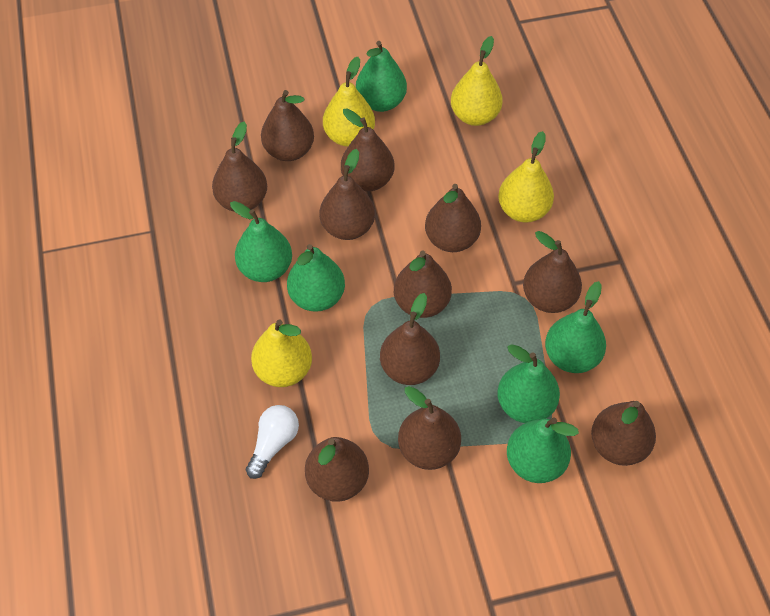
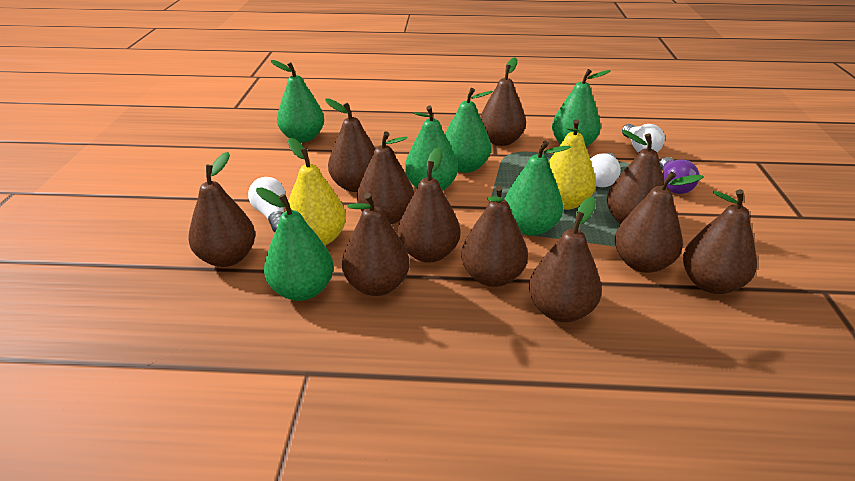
purple light bulb: none = 0 -> [660,157,699,194] = 1
white light bulb: [246,405,299,479] = 1 -> [248,177,285,232] [590,153,621,187] [622,124,665,153] = 3
yellow pear: [251,320,312,387] [323,57,375,147] [451,36,503,126] [498,131,554,223] = 4 -> [285,138,346,245] [548,119,596,210] = 2

